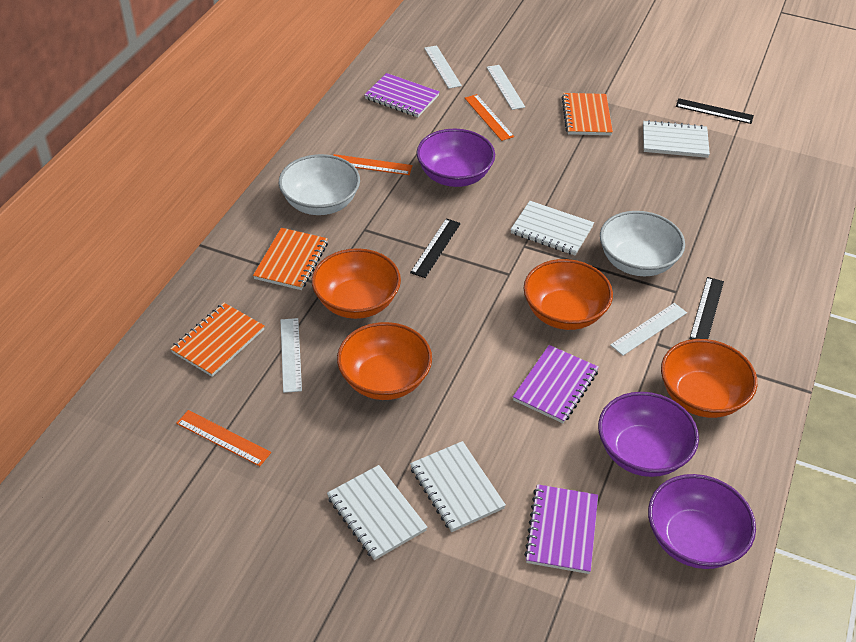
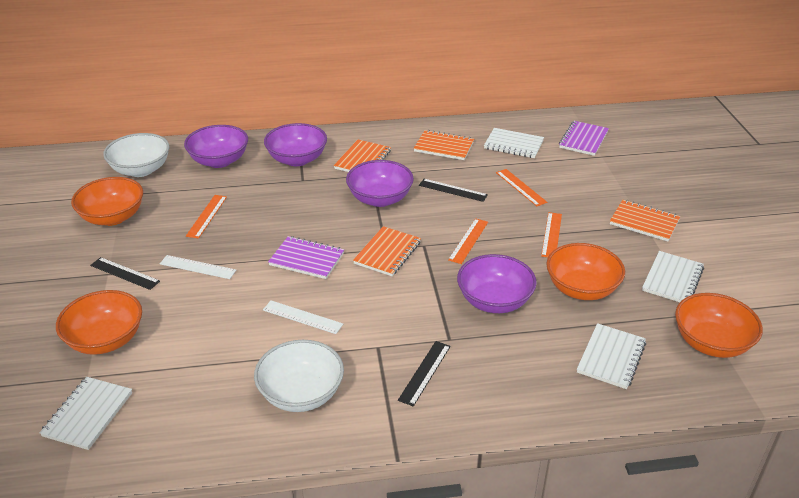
orange notebook: [170,303,264,377] [253,228,328,290] [561,93,613,135] = 3 -> [334,140,391,172] [353,226,421,276] [414,130,474,160] [610,200,681,241] = 4
orange ruler: [176,410,271,466] [333,154,413,175] [465,94,514,141] = 3 -> [186,195,227,239] [448,218,488,264] [496,169,547,206] [541,212,562,257] = 4
purple bowl: [416,129,495,187] [598,392,699,477] [648,474,756,569] = 3 -> [184,125,248,168] [264,123,327,166] [346,160,414,207] [457,254,537,313] = 4
purple notebook: [364,73,440,117] [513,345,599,423] [524,484,598,574] = 3 -> [268,236,344,279] [559,121,609,156] = 2
white ruler: [280,318,302,393] [424,45,462,89] [487,65,525,110] [610,303,687,356] = 4 -> [160,255,236,279] [263,300,343,334] = 2

